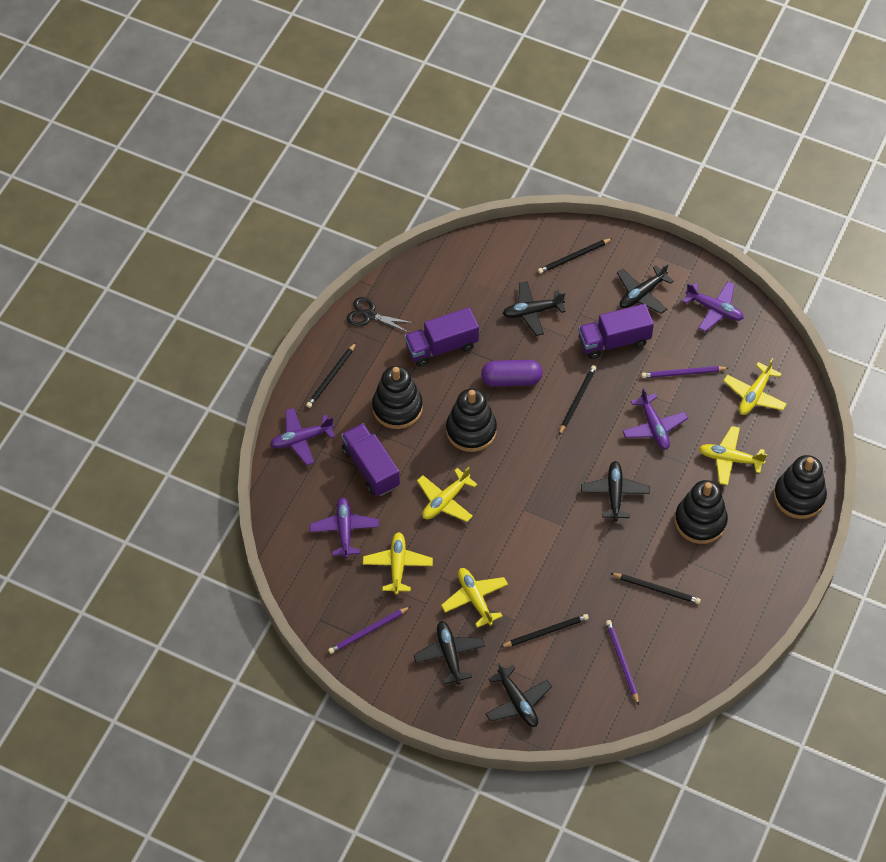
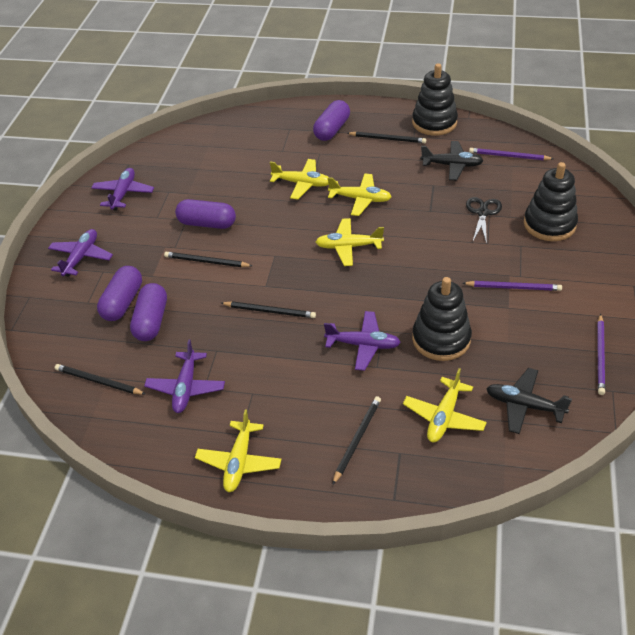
black plane: [414,621,485,684] [486,663,552,727] [503,281,566,336] [581,461,650,521] [617,263,674,314] = 5 -> [421,141,484,180] [486,368,572,434] = 2
black stacking toy: [372,366,423,429] [446,388,497,452] [675,480,728,544] [774,455,827,519] = 4 -> [412,63,458,136] [412,277,472,361] [524,162,578,241] = 3
purple capsule: [481,360,543,387] = 1 -> [97,266,142,321] [130,283,167,341] [175,199,236,229] [313,100,350,141] = 4
purple truck: [341,423,400,496] [404,307,479,367] [578,304,654,359] = 3 -> none = 0

